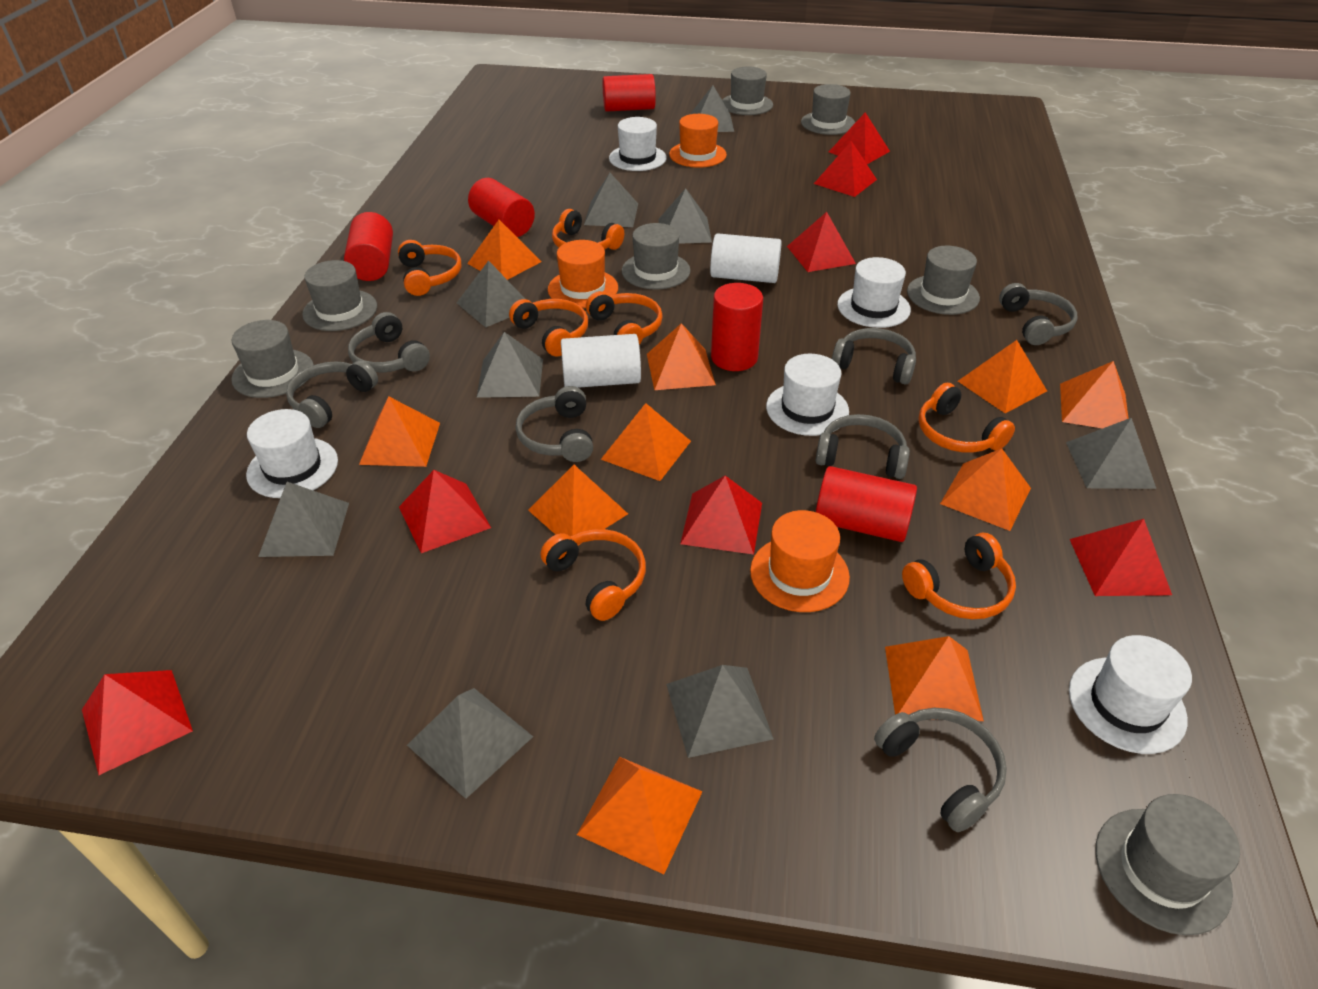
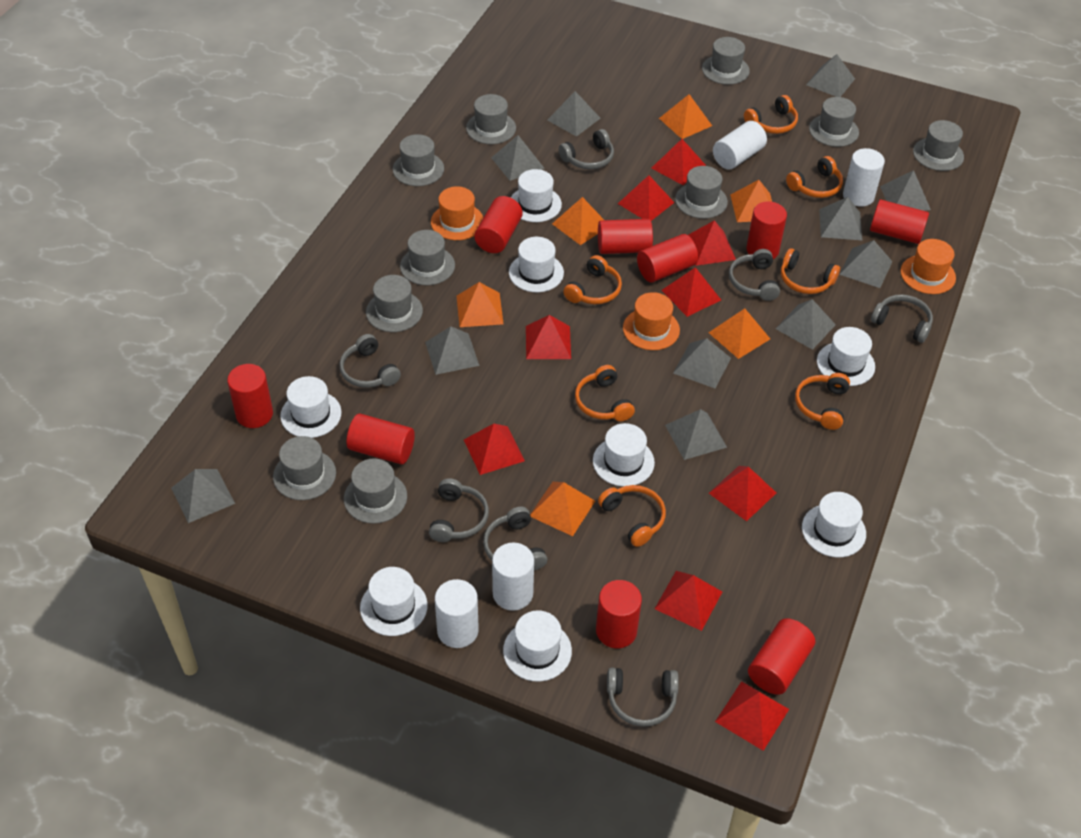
grey hat: [231,320,314,398] [302,260,377,331] [622,223,690,290] [722,66,773,115] [801,84,855,135] [907,246,980,315] [1095,794,1240,935] = 7 -> [273,436,336,500] [344,458,407,524] [366,275,423,332] [393,134,444,186] [400,230,455,285] [466,94,516,144] [675,166,728,219] [702,37,750,85] [809,97,859,147] [913,120,964,171] = 10
grey pyramid: [258,482,349,557] [407,688,533,799] [457,260,525,328] [476,332,543,398] [584,173,638,227] [658,188,712,244] [666,665,774,758] [691,85,734,132] [1066,418,1157,489] = 9 -> [171,469,235,523] [425,326,480,375] [491,135,545,181] [547,91,600,137] [665,409,727,460] [673,338,731,388] [775,299,836,350] [806,54,855,97] [819,197,862,240] [839,240,893,288] [880,170,931,211] = 11
orange pyramid: [359,396,440,467] [467,220,541,280] [528,465,628,545] [577,757,703,874] [601,403,691,481] [647,323,716,390] [885,636,984,721] [940,449,1031,531] [958,340,1047,413] [1060,361,1129,429] = 10 -> [456,282,504,327] [530,482,595,536] [552,197,604,245] [659,94,712,139] [708,308,770,359] [730,180,772,222] = 6
red cylinder: [344,212,393,281] [468,178,535,237] [602,74,656,112] [711,283,763,371] [816,466,917,542] = 5 -> [227,364,273,428] [347,413,415,464] [474,196,523,253] [596,580,642,648] [598,219,653,254] [637,234,698,283] [746,201,787,259] [748,618,815,695] [870,200,929,244] = 9
red pyramid: [82,670,193,775] [399,470,491,553] [680,475,762,555] [787,212,856,272] [814,141,877,197] [829,112,890,164] [1070,519,1172,596] = 7 -> [464,424,525,475] [526,315,571,359] [618,175,675,221] [651,139,706,185] [655,571,722,631] [662,267,721,317] [688,220,736,266] [709,466,776,521] [715,681,789,751] = 9
white cylinder: [561,334,641,388] [710,233,782,283] = 2 -> [435,579,479,648] [492,542,534,611] [713,121,767,169] [843,148,885,207] = 4
white hat: [246,409,338,498] [609,117,666,171] [766,354,849,436] [837,257,911,328] [1069,635,1192,754] = 5 -> [280,376,341,438] [360,567,428,636] [503,610,572,682] [509,237,564,292] [511,169,562,222] [593,423,655,487] [802,492,866,557] [817,327,875,386] = 8

